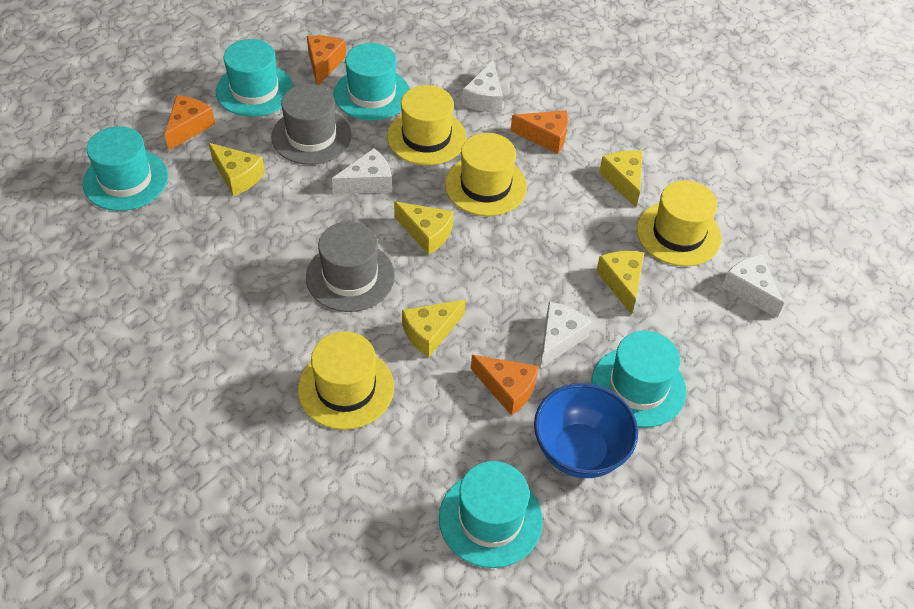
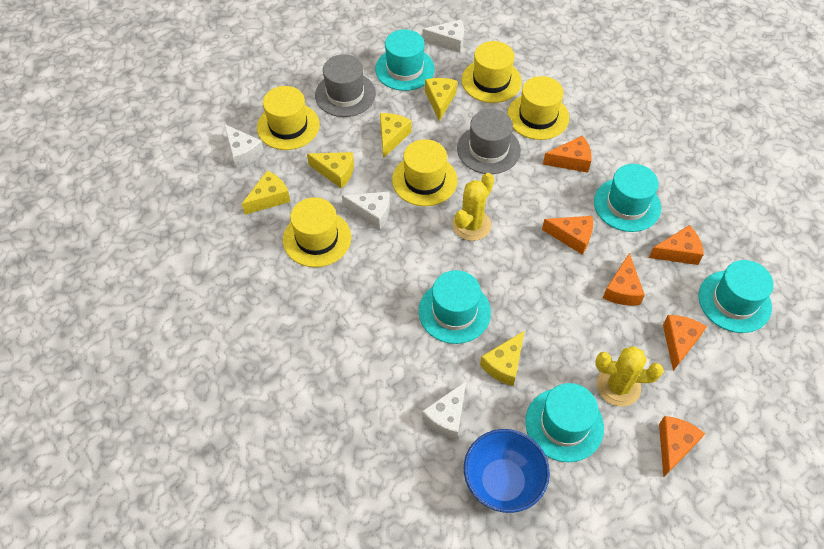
orange cheese: [165,95,215,150] [307,35,346,85] [471,355,539,416] [511,110,568,154] = 4 -> [542,216,593,255] [543,136,592,173] [603,253,645,306] [649,225,704,265] [659,416,705,478] [663,315,707,371] = 6
yellow cactus: none = 0 -> [452,173,494,241] [596,346,663,406] = 2
yellow hat: [298,331,394,430] [387,85,466,165] [445,133,527,216] [637,180,721,266] = 4 -> [257,86,320,150] [283,197,351,267] [392,139,457,206] [462,41,522,103] [507,76,569,140] = 5

